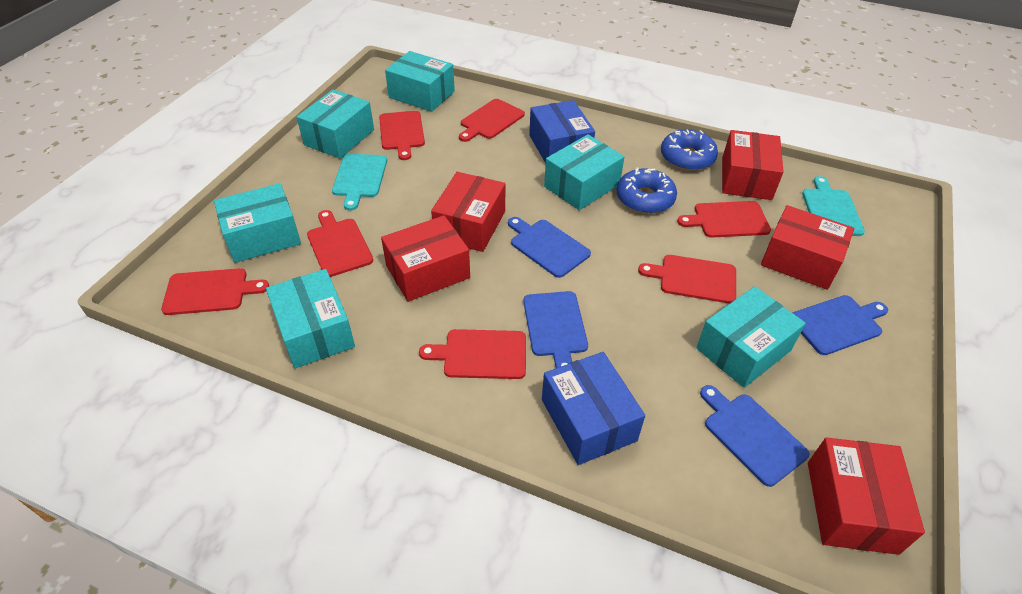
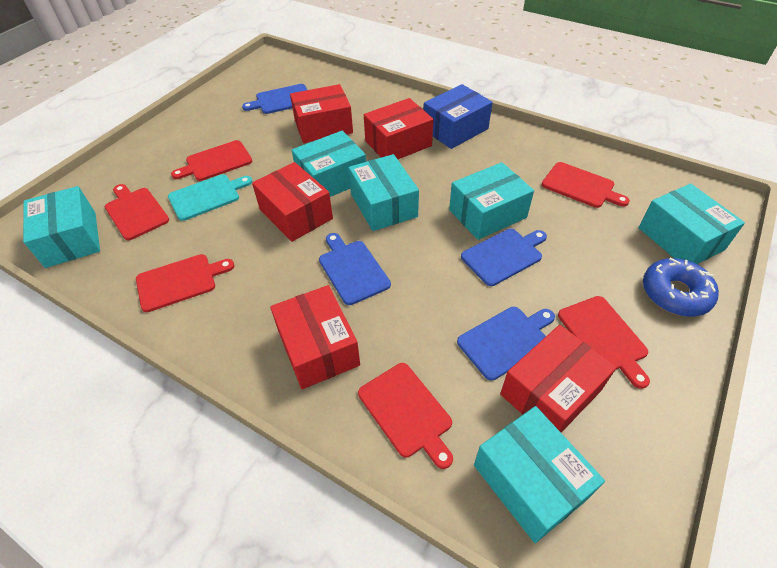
blue box: [529,100,595,163] [542,352,645,465] = 2 -> [423,84,493,149] = 1
blue donut: [616,167,677,214] [661,129,718,171] = 2 -> [643,257,719,317] = 1
red cutting board: [161,268,269,315] [307,210,373,277] [379,111,425,160] [419,329,526,379] [459,99,525,142] [638,255,736,304] [677,201,771,238] = 7 -> [105,184,169,241] [136,254,234,312] [171,140,252,181] [358,363,453,469] [542,162,630,208] [558,296,650,389] = 6
turquoise cutting board: [332,154,387,211] [802,176,865,236] = 2 -> [168,174,253,221] = 1

